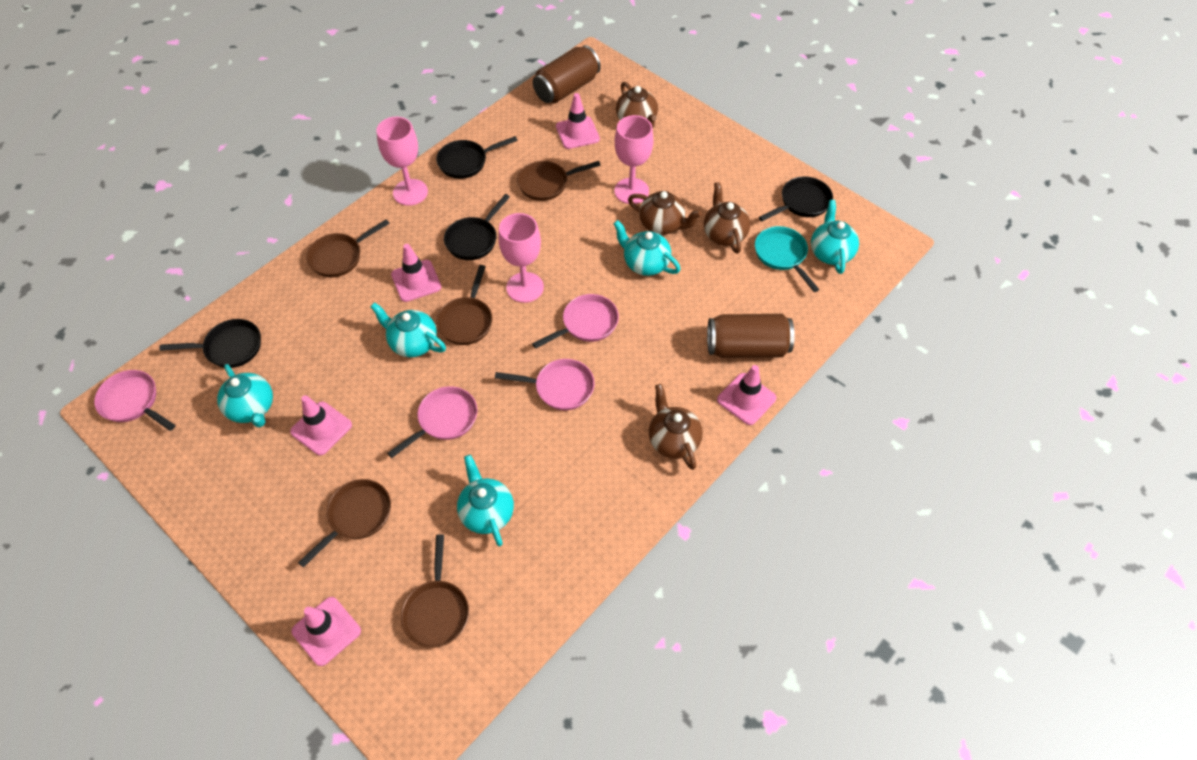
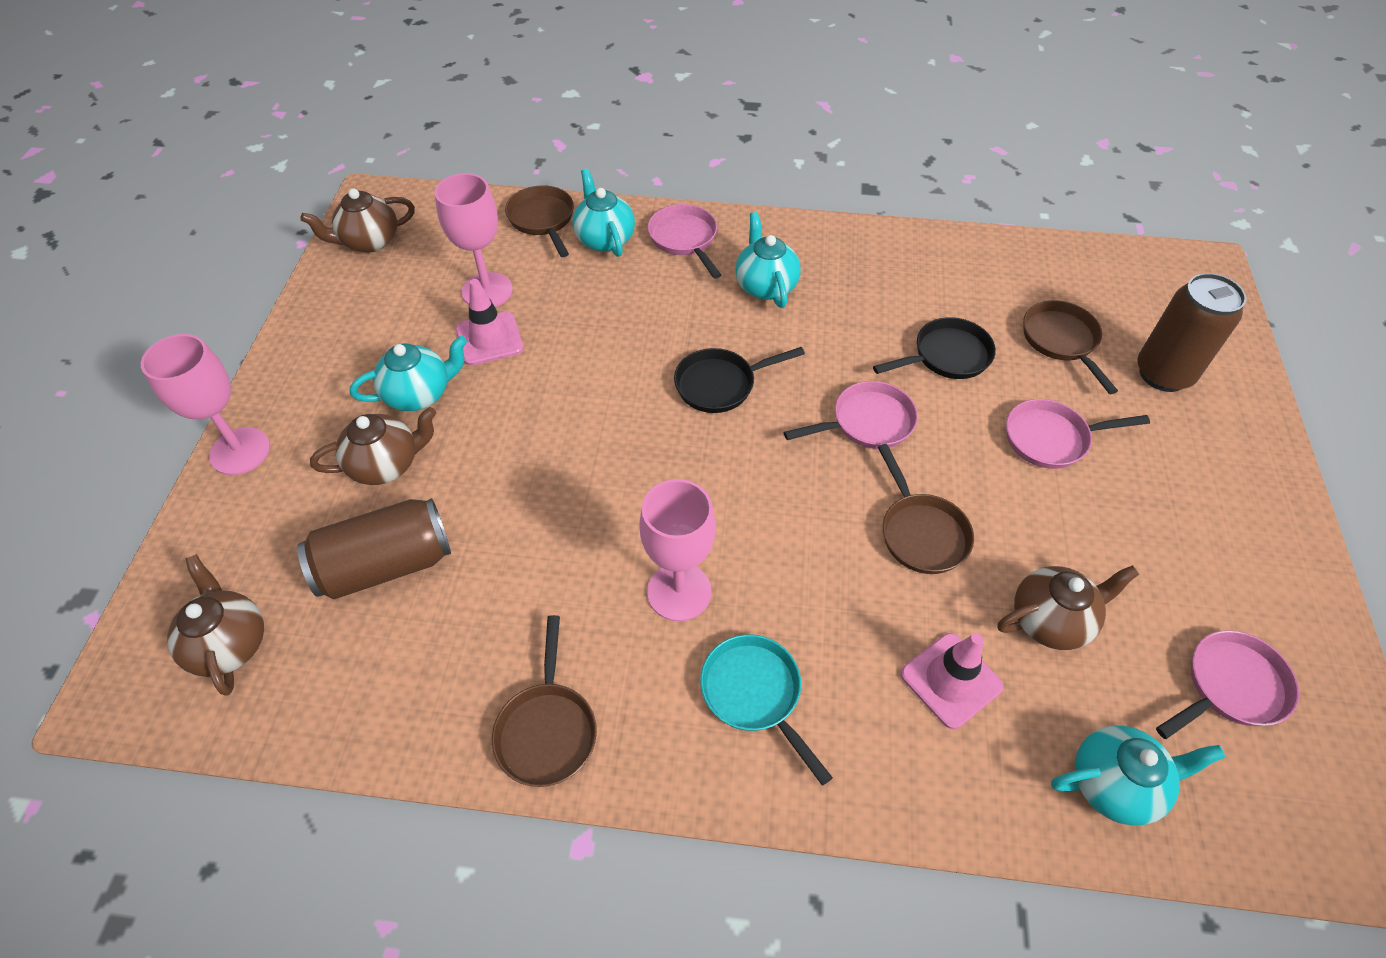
black pan: [159,319,261,368] [436,136,518,179] [444,194,510,260] [759,177,833,221] = 4 -> [674,347,805,413] [873,317,996,379] = 2
brown pan: [298,479,391,568] [306,219,390,277] [401,534,469,648] [436,265,492,345] [517,161,601,201] = 5 -> [492,615,597,787] [505,185,574,257] [878,444,974,574] [1023,300,1118,394] = 4
pink traffic cone: [290,395,352,455] [292,597,361,666] [391,244,441,302] [556,93,600,149] [717,365,776,425] = 5 -> [456,279,524,366] [901,633,1003,729] = 2
turquoise teapot: [217,364,273,427] [370,302,446,357] [457,455,514,546] [613,220,681,276] [811,200,859,274] = 5 -> [350,336,467,411] [572,169,635,257] [735,212,801,308] [1051,725,1226,826] = 4

